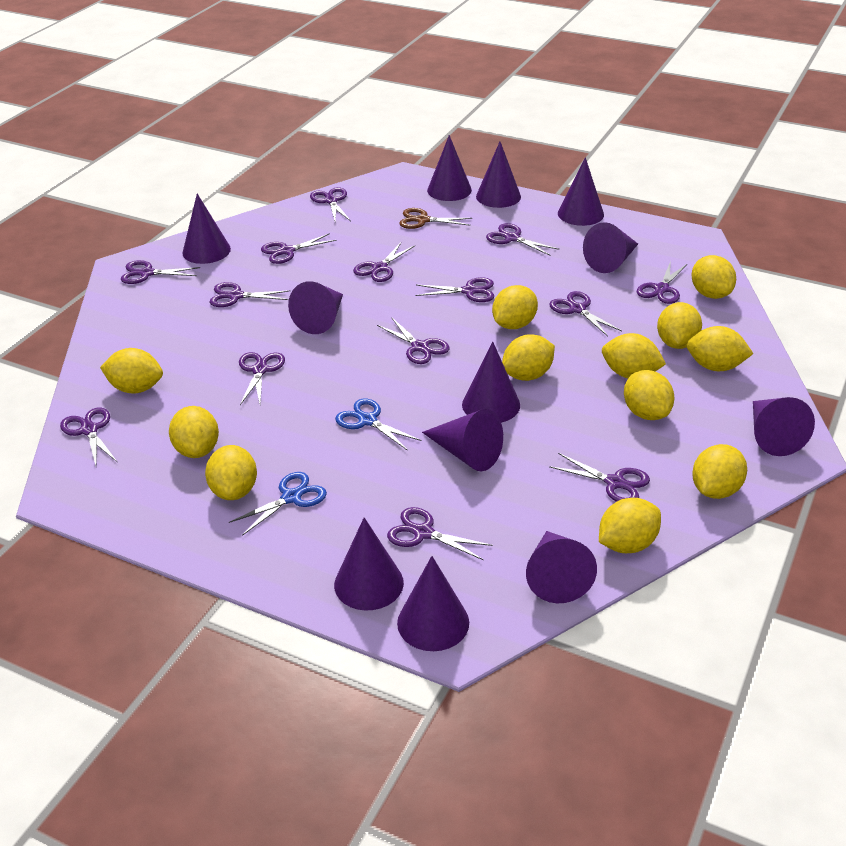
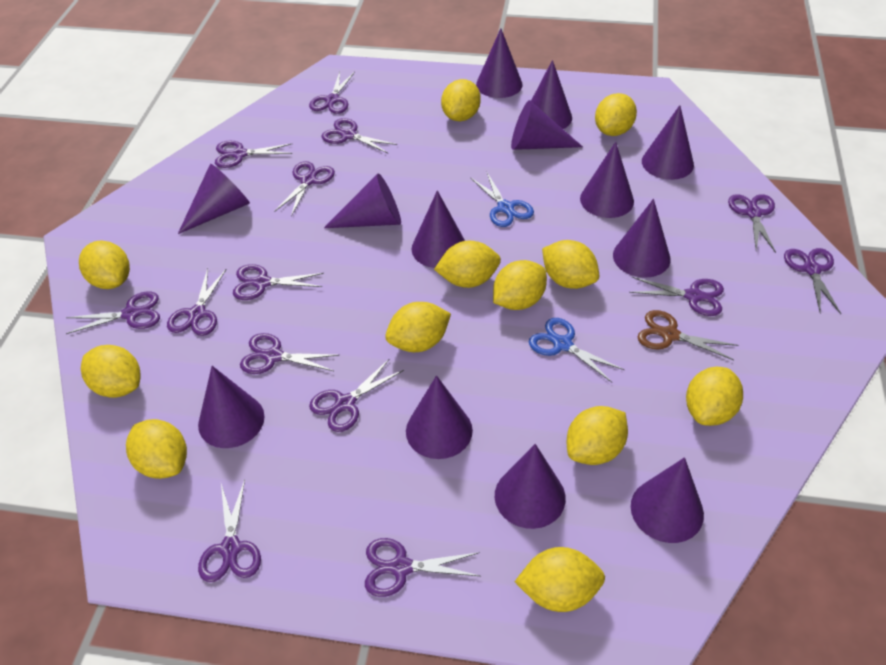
purple cone: [182,194,231,264] [288,281,343,334] [334,517,404,610] [397,556,469,651] [422,409,503,471] [427,135,472,201] [462,342,520,422] [476,142,521,208] [526,531,597,603] [558,157,604,226] [583,222,638,273] [753,397,815,456] = 12 -> [178,164,250,234] [198,366,265,448] [324,173,401,228] [406,375,473,459] [411,190,465,268] [476,28,522,98] [495,444,566,529] [511,100,583,150] [531,60,572,129] [580,142,634,218] [613,199,671,278] [631,457,704,543] [642,105,694,180] = 13

